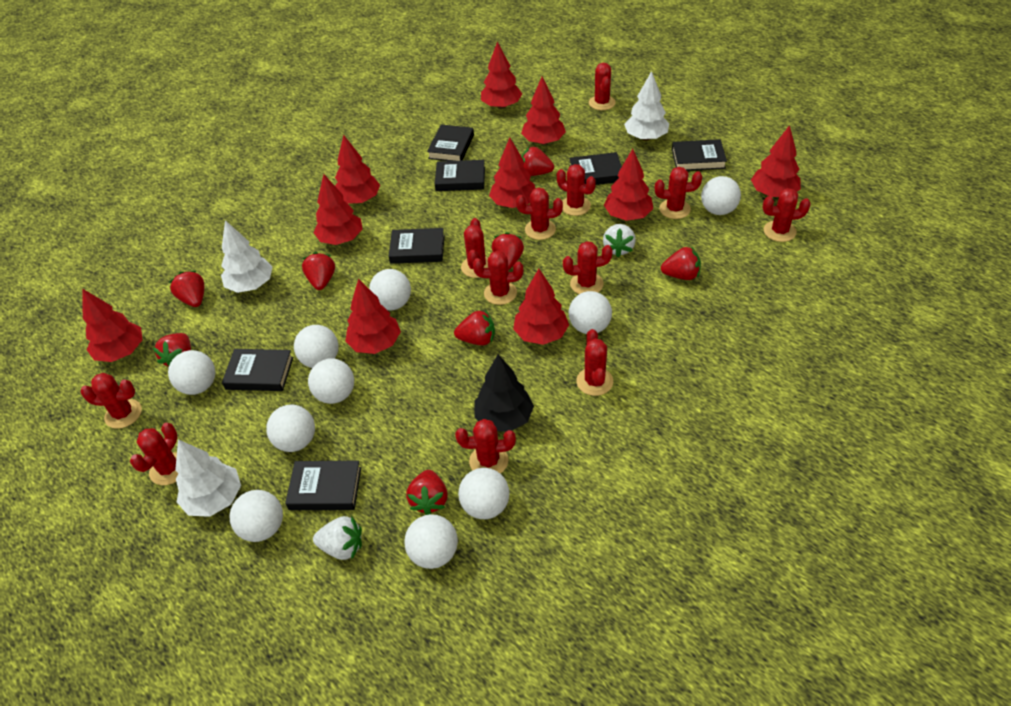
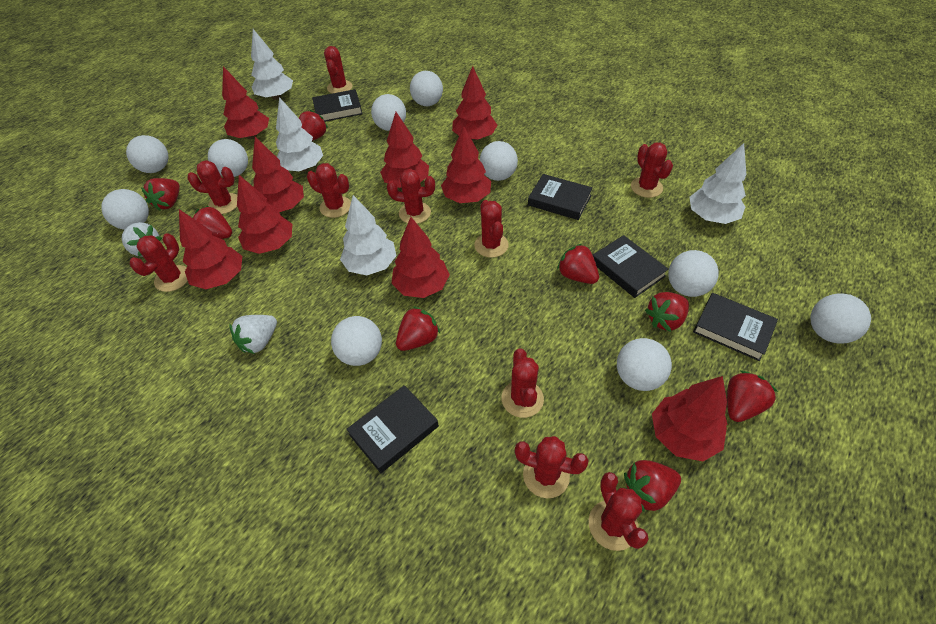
black book: [222,349,293,391] [285,461,361,510] [388,228,445,264] [427,125,474,161] [435,160,485,191] [569,152,622,185] [672,139,727,171] = 7 -> [312,89,363,122] [346,385,439,473] [528,174,593,220] [593,235,669,298] [693,293,778,361] = 5
black tree: [474,354,534,432] = 1 -> none = 0
red cactus: [81,373,142,429] [130,423,178,485] [455,419,516,474] [461,218,488,278] [473,251,523,305] [516,188,563,240] [557,164,596,216] [563,241,613,294] [576,329,613,396] [589,63,616,110] [655,167,702,219] [763,188,811,242] = 12 -> [130,233,188,292] [187,160,237,214] [307,163,351,218] [324,46,352,93] [387,169,435,224] [474,200,509,258] [501,348,544,418] [515,436,589,498] [589,472,649,551] [631,143,673,198] = 10
red tree: [82,288,143,362] [313,174,363,245] [335,135,380,204] [345,279,401,354] [481,42,522,109] [489,138,536,208] [513,269,569,345] [521,77,566,145] [604,149,653,221] [751,125,801,197] = 10 -> [179,209,242,289] [222,66,269,139] [237,175,292,254] [252,137,304,212] [380,112,429,188] [392,217,450,298] [441,126,491,203] [452,66,497,141] [652,376,727,461] = 9
white tree: [175,439,241,517] [221,220,273,293] [624,71,669,141] = 3 -> [251,29,293,100] [276,97,323,171] [340,195,397,275] [690,143,746,224] = 4

